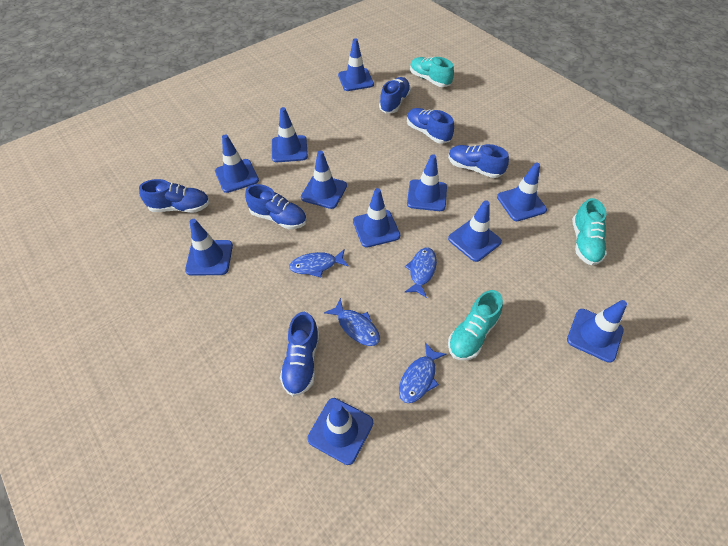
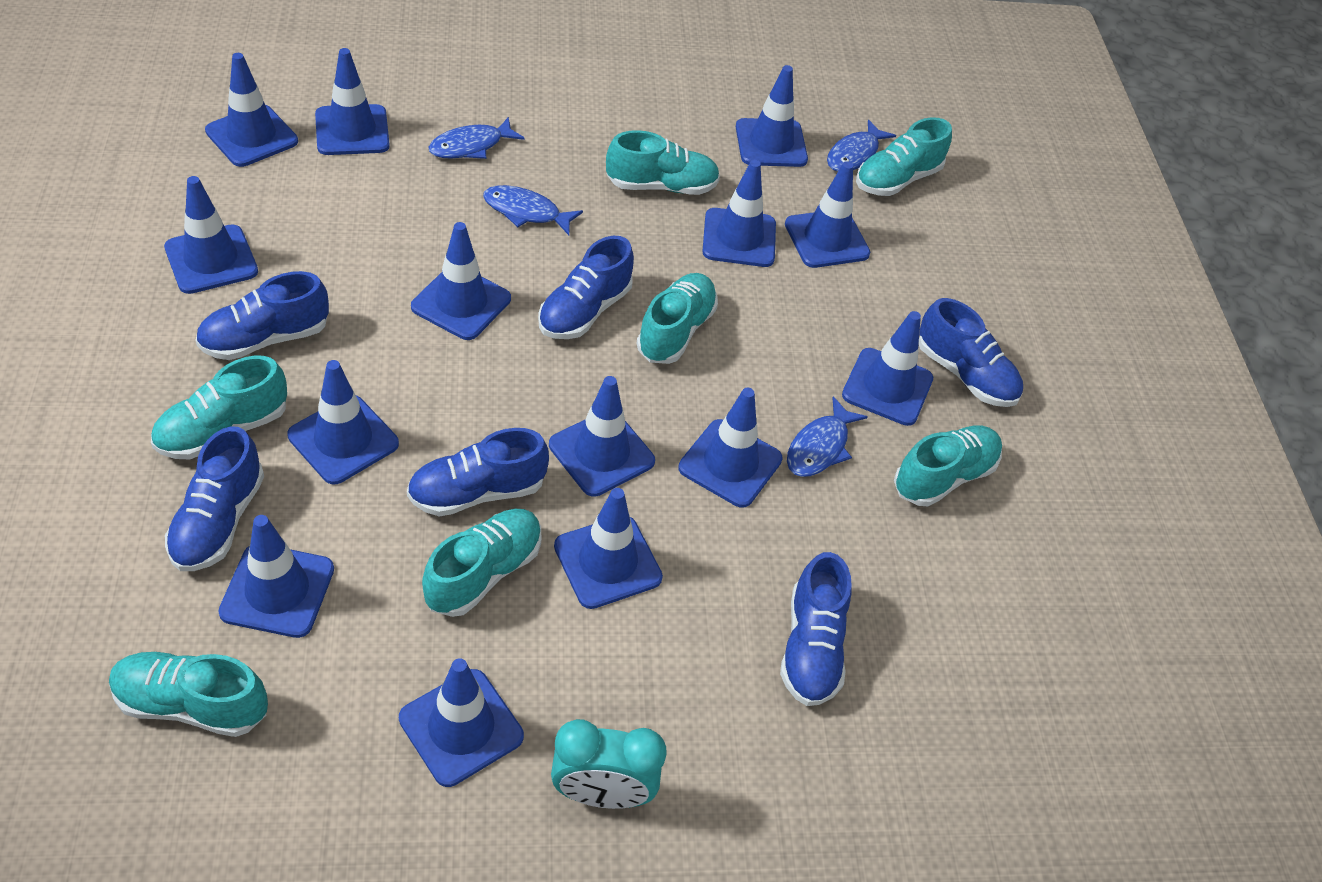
blue traffic cone: [185,219,233,276] [215,134,259,193] [272,107,308,162] [301,150,347,209] [307,398,373,465] [338,38,374,91] [353,188,400,248] [407,154,447,211] [448,200,502,262] [497,163,547,221] [567,300,627,363] = 11 -> [164,176,258,294] [205,53,298,167] [218,515,334,638] [287,360,399,484] [315,48,390,155] [399,658,524,787] [411,222,511,340] [549,376,655,497] [554,488,663,609] [678,388,783,508] [702,160,776,267] [736,65,808,167] [785,161,870,268] [842,311,933,426] = 14
turquoise clock: none = 0 -> [551,719,667,809] = 1
turquoise shoe: [410,57,454,87] [448,290,503,360] [572,198,607,265] = 3 -> [109,652,268,737] [151,355,287,459] [422,509,541,617] [606,130,720,195] [636,273,718,364] [856,117,952,196] [894,425,1002,506] = 7

